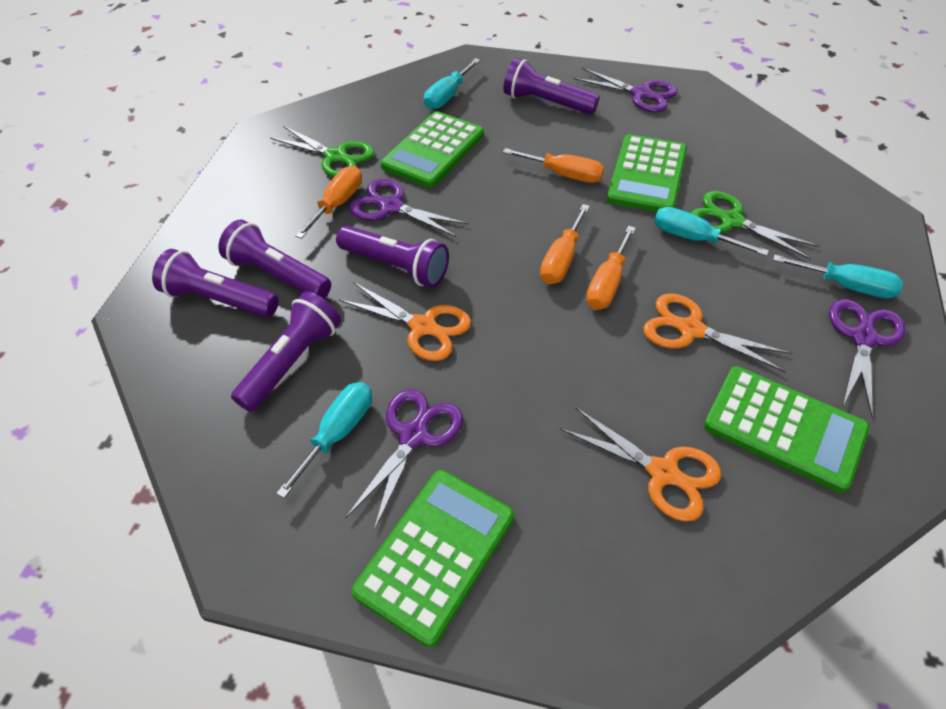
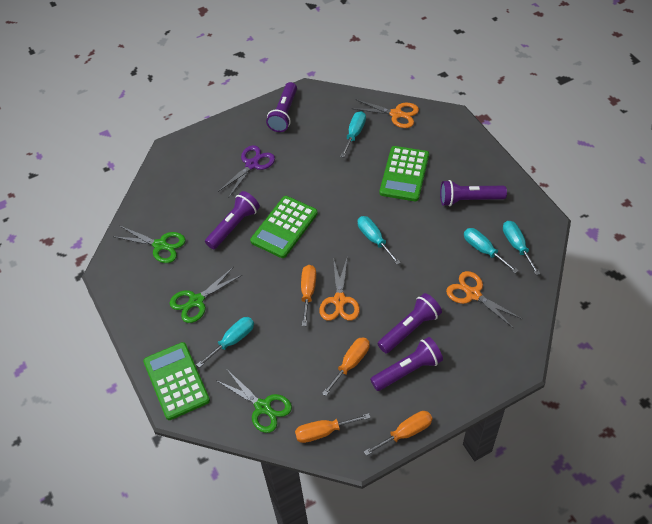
green calculator: [351,470,514,647] [381,111,484,188] [607,134,687,212] [704,366,870,493] = 4 -> [143,342,210,420] [250,196,318,258] [380,146,429,201] = 3
green scissors: [270,126,374,177] [691,191,819,260] = 2 -> [115,226,185,263] [170,268,242,323] [217,370,292,433] = 3
purple scissors: [346,389,463,531] [349,179,468,237] [573,68,678,113] [829,299,906,417] = 4 -> [218,145,275,197] = 1
turquoise screwdriver: [276,382,372,498] [424,58,480,110] [654,207,769,256] [773,254,903,298] = 4 -> [196,317,254,368] [340,111,366,157] [358,216,401,265] [464,228,519,273] [503,221,541,275] = 5

